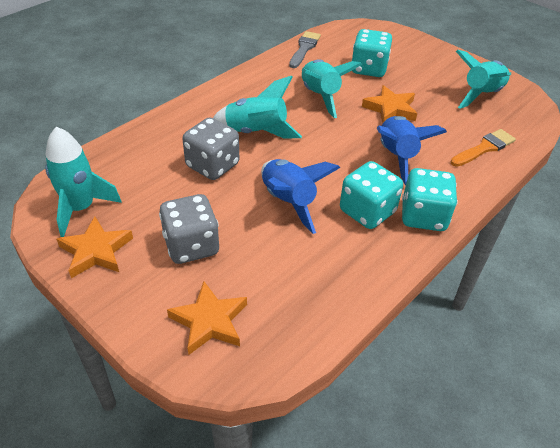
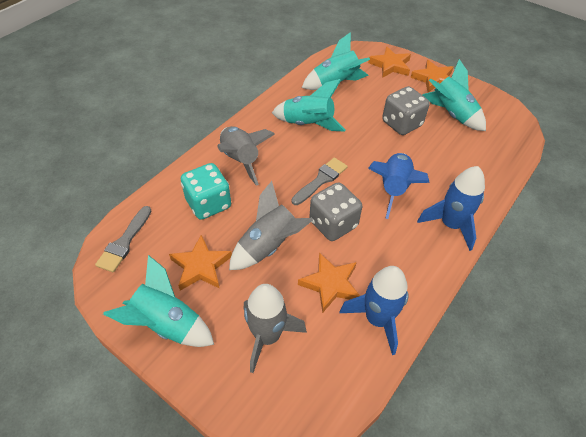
blue rocket: [261,159,340,234] [377,116,447,186] = 2 -> [339,266,408,355] [368,153,430,219] [417,166,485,251] = 3
grey brush: [289,31,321,68] = 1 -> [95,206,151,272] [291,158,348,205] = 2
grey rocket: none = 0 -> [217,126,275,186] [229,181,313,270] [244,284,307,373] = 3
orange brush: [451,129,516,167] = 1 -> none = 0
orange star: [56,217,133,278] [167,281,247,355] [362,85,417,124] = 3 -> [169,235,232,291] [298,253,360,313] [368,47,411,78] [411,60,453,92] = 4
turquoise dice: [340,161,403,229] [352,29,392,77] [402,168,458,231] = 3 -> [181,163,231,220] = 1

